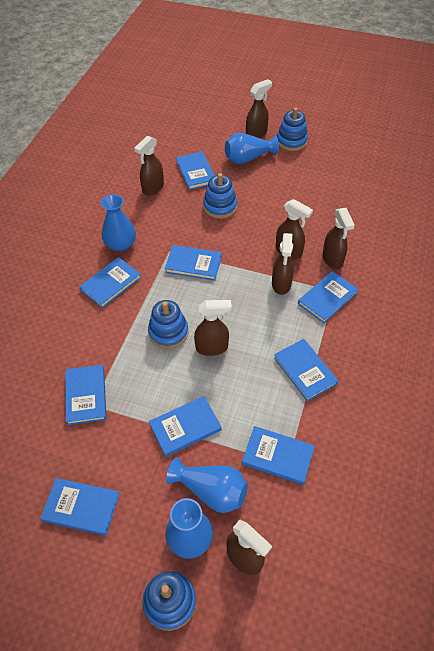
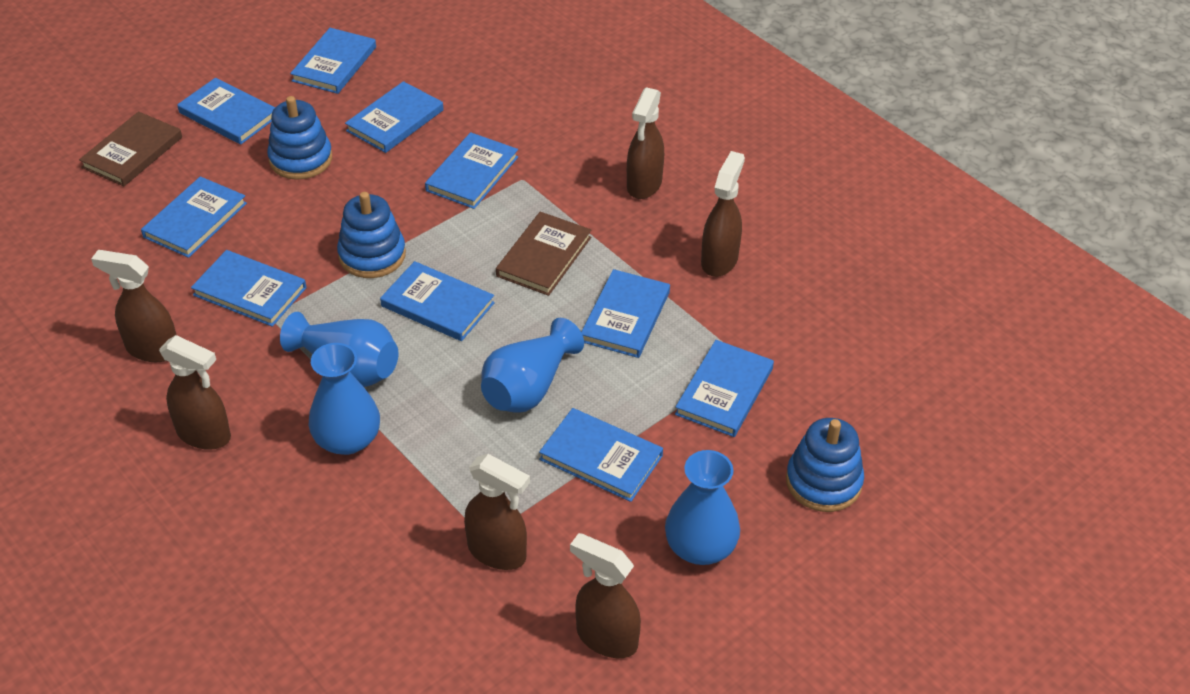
blue book: [40,478,119,536] [65,365,106,425] [79,257,141,308] [149,396,222,457] [165,245,222,281] [176,151,215,190] [242,426,315,485] [274,339,338,401] [298,271,359,323] = 9 -> [141,176,247,258] [177,78,275,145] [191,250,307,327] [290,28,376,94] [345,81,443,153] [380,261,495,341] [425,132,518,209] [539,408,663,502] [581,269,670,358] [675,340,774,437] = 10
blue stacking toy: [142,572,196,631] [148,300,189,349] [203,173,237,219] [277,107,308,151] = 4 -> [267,96,332,180] [337,192,406,278] [786,418,864,512] = 3
brown book: none = 0 -> [79,111,182,186] [496,212,591,296] = 2
brown spray bottle: [134,135,164,195] [194,300,232,356] [226,520,272,575] [246,79,272,138] [272,233,294,295] [276,199,313,259] [323,208,355,269] = 7 -> [91,250,176,362] [159,335,231,450] [464,454,530,570] [570,533,641,658] [627,87,664,199] [701,151,745,277] = 6

